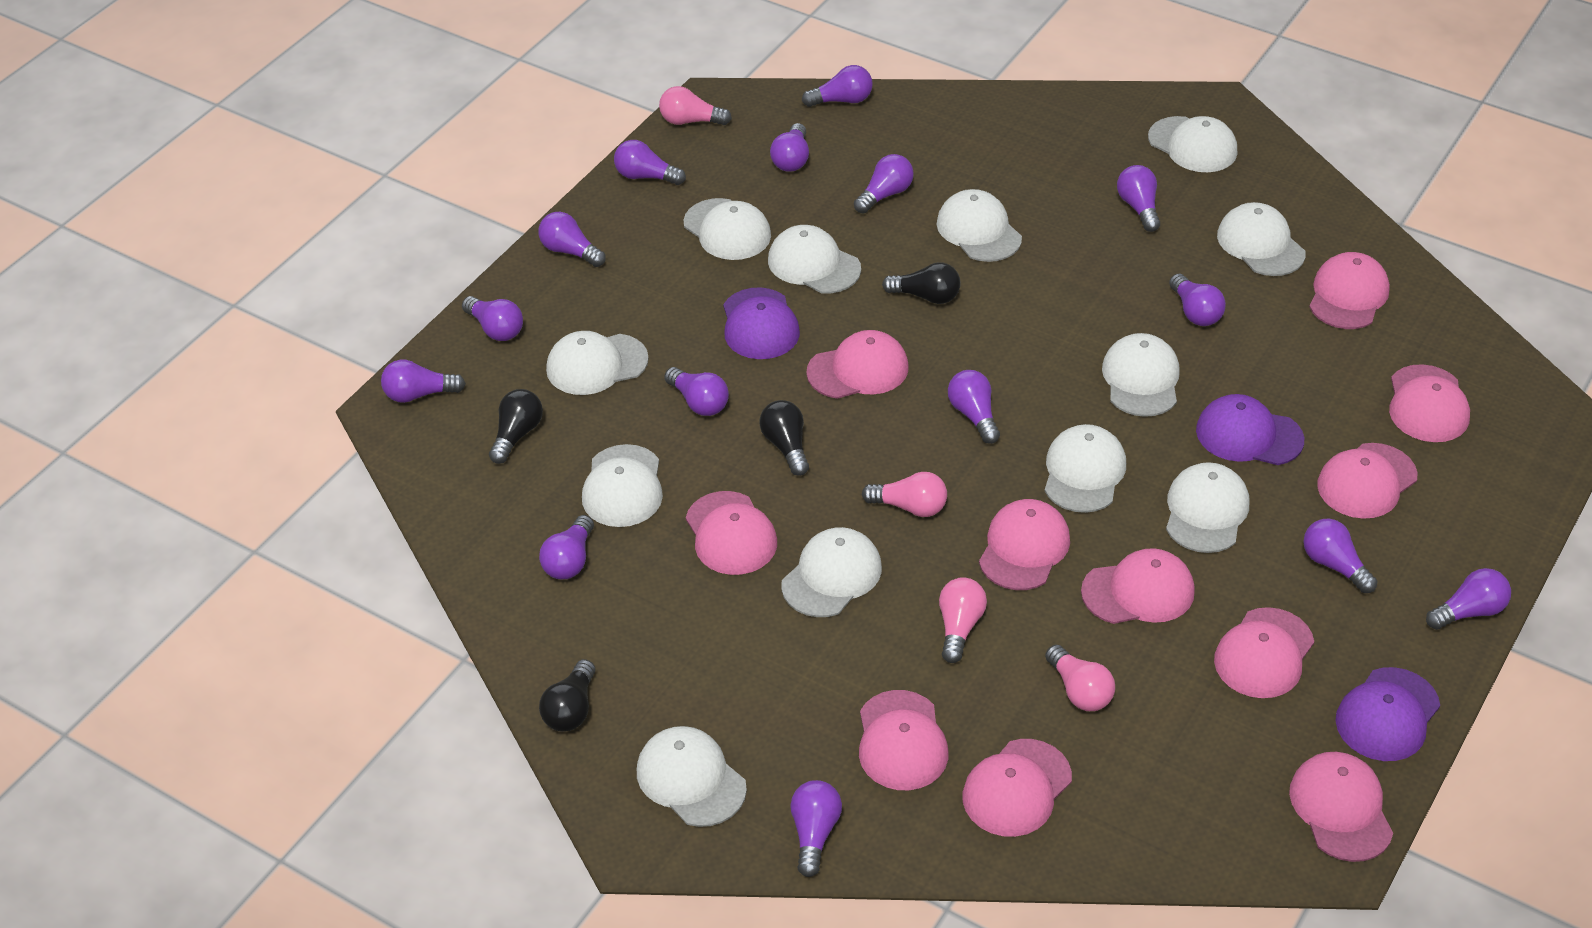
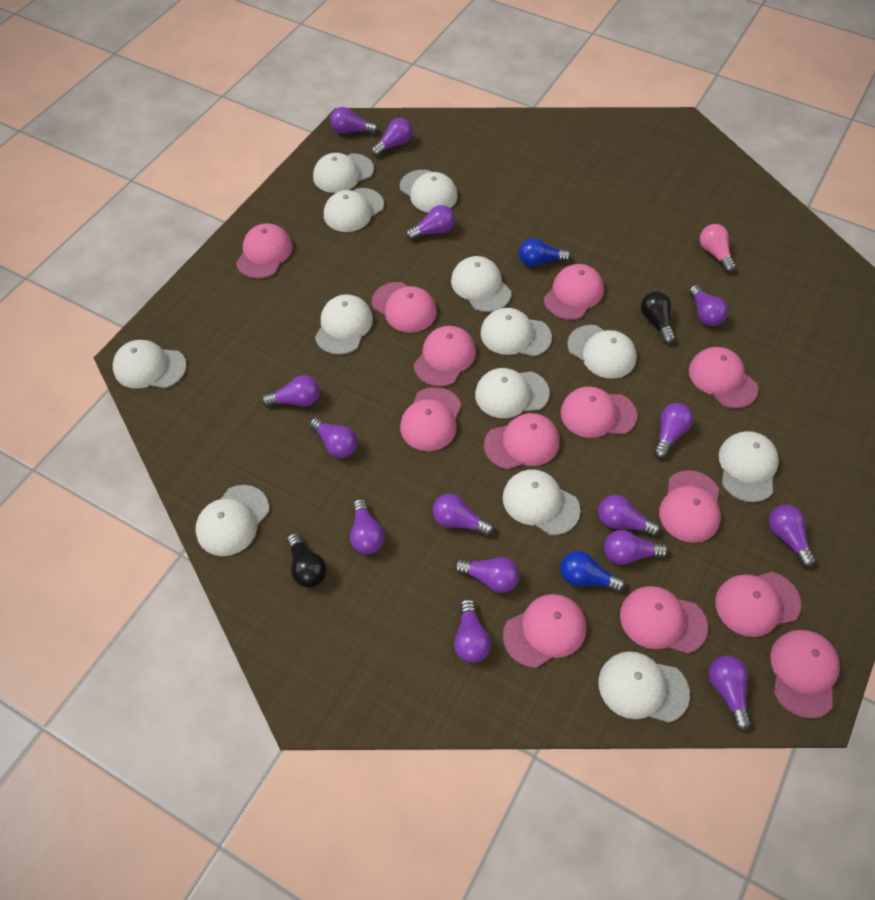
black light bulb: [489,389,543,464] [539,659,595,732] [760,400,809,476] [882,262,960,304] = 4 -> [287,533,327,588] [641,291,675,344] = 2
blue light bulb: none = 0 -> [519,238,571,267] [561,551,625,592] = 2
pink cap: [686,491,777,575] [806,330,909,399] [859,690,948,790] [963,739,1072,837] [979,499,1070,590] [1081,548,1195,624] [1214,607,1314,698] [1289,752,1393,862] [1309,252,1390,329] [1317,443,1418,519] [1389,364,1470,442] = 11 -> [236,223,293,279] [372,282,437,332] [400,387,461,451] [414,326,476,387] [484,413,560,470] [503,594,586,668] [544,264,604,320] [561,386,637,438] [620,586,708,654] [659,470,721,543] [689,347,758,409] [715,572,801,637] [770,630,840,719] = 13
pink light bulb: [659,86,732,125] [862,472,947,517] [939,577,987,663] [1045,644,1115,711] = 4 -> [700,224,736,272] = 1
purple cap: [723,287,800,359] [1196,394,1304,465] [1335,667,1440,761] = 3 -> none = 0
white cap: [546,331,649,395] [582,444,663,527] [637,726,747,827] [684,198,771,260] [768,225,861,293] [781,527,882,617] [937,189,1022,262] [1045,424,1126,513] [1102,333,1180,417] [1148,116,1237,172] [1166,462,1249,553] [1217,202,1306,276] = 12 -> [113,340,187,388] [196,485,269,556] [313,153,374,193] [315,294,373,355] [324,188,384,232] [400,170,458,213] [451,256,511,312] [475,368,550,418] [480,308,552,357] [503,469,580,535] [567,325,637,379] [598,651,690,723] [719,431,779,502] = 13

